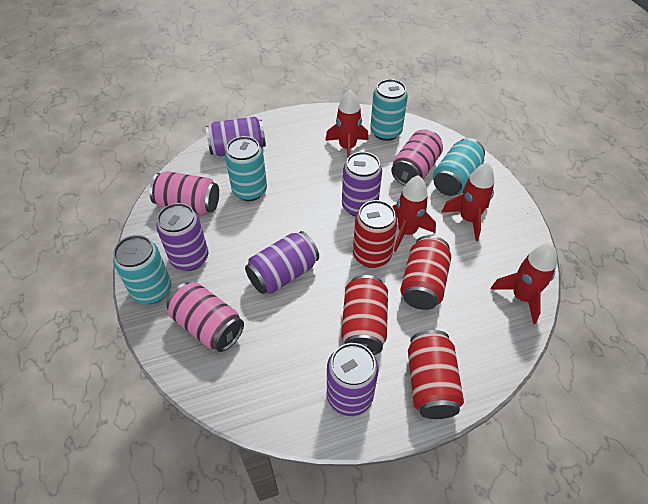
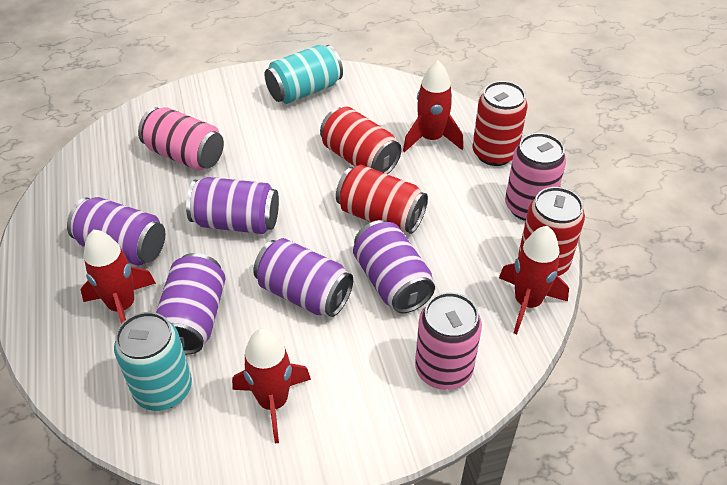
turquoise can: [113,235,171,304] [225,136,267,201] [370,79,408,141] [433,138,485,196] = 4 -> [114,312,192,411] [265,45,343,104] = 2

